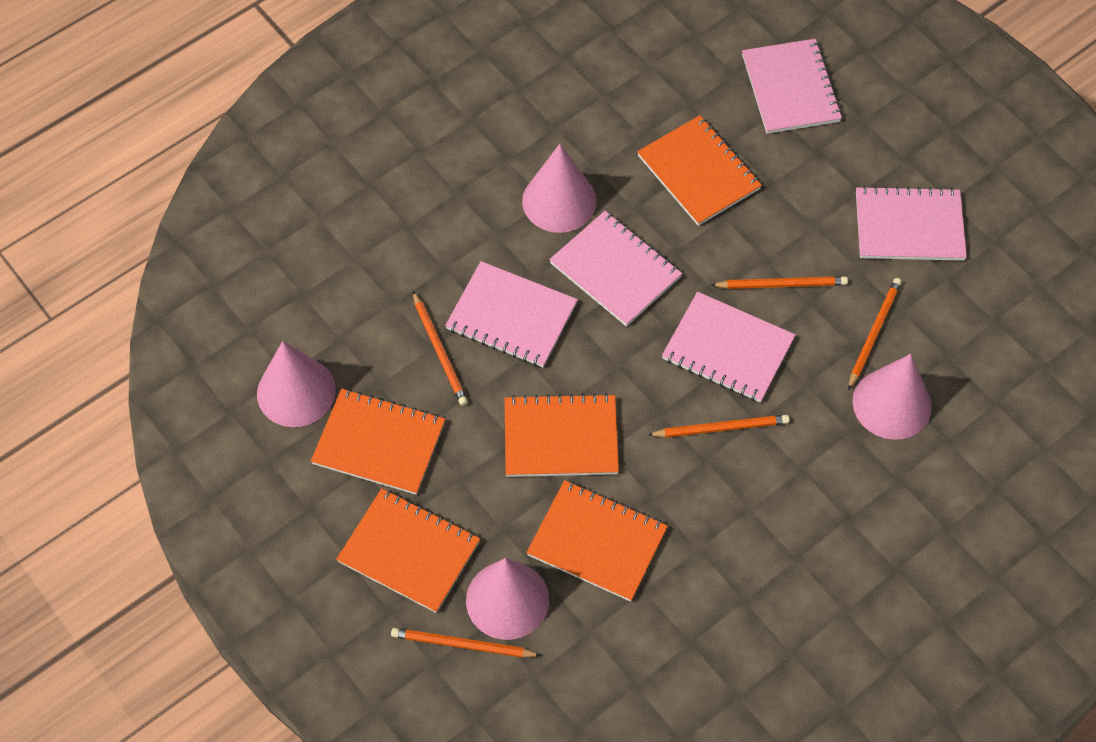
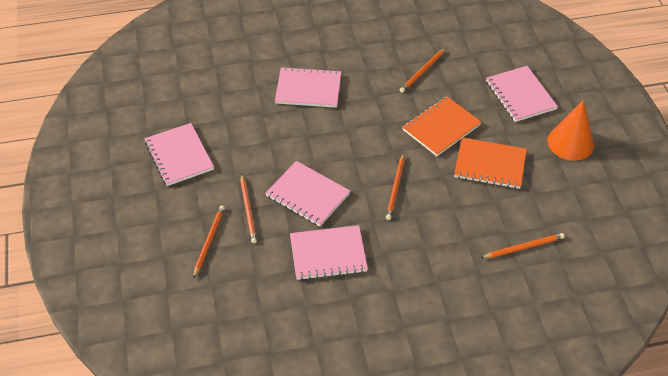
orange cone: none = 0 -> [547,100,594,161] = 1
orange notebook: [311,389,445,495] [336,488,480,613] [505,393,619,477] [526,480,668,602] [637,115,762,226] = 5 -> [402,96,481,156] [454,137,527,189] = 2
pink cone: [257,341,336,427] [466,558,549,640] [522,144,597,233] [853,354,932,440] = 4 -> none = 0

